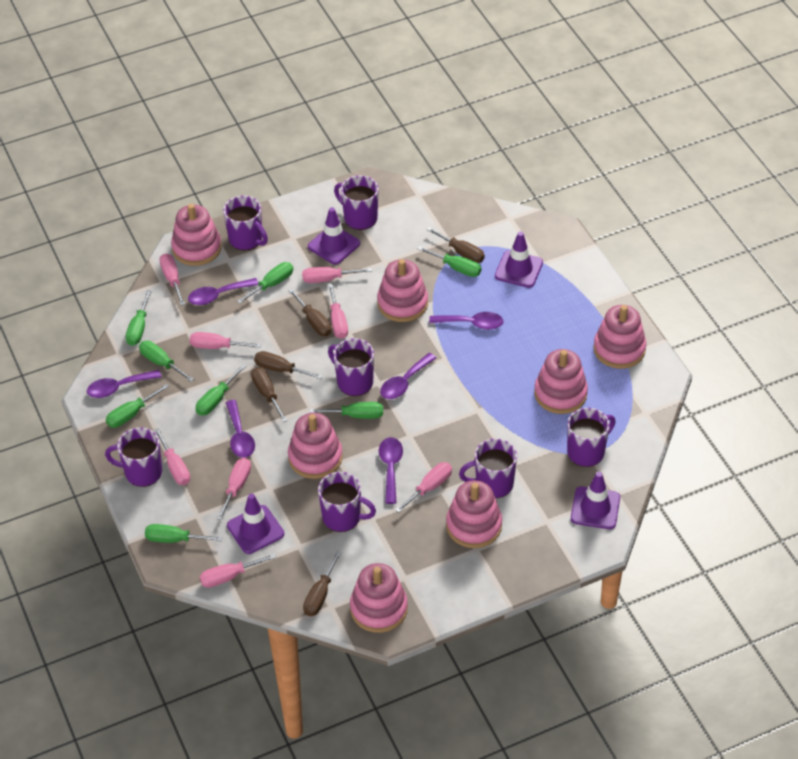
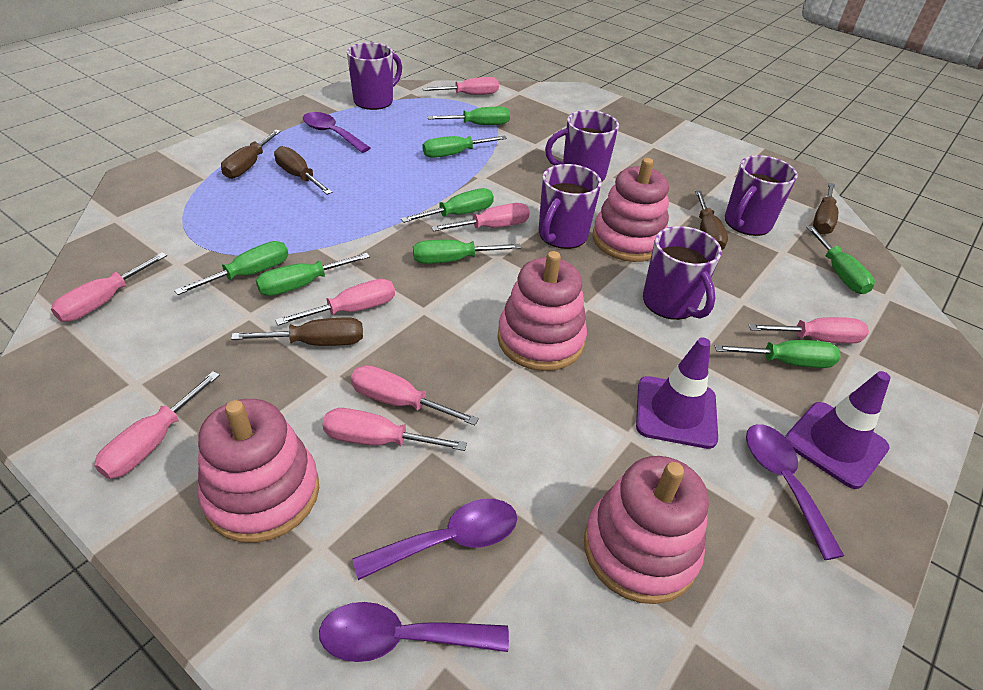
pink stacking toy: [171,204,222,266] [288,413,343,479] [350,563,408,633] [377,259,428,322] [446,480,502,548] [534,349,588,414] [593,305,646,369] = 7 -> [198,399,319,543] [497,251,587,371] [584,456,709,604] [593,158,669,262] = 4
purple mug: [105,427,162,487] [223,195,268,251] [318,472,376,532] [328,338,374,396] [334,175,379,230] [459,438,517,498] [567,408,616,467] = 7 -> [347,42,402,110] [539,164,602,249] [545,110,619,182] [643,226,722,320] [725,155,798,236] = 5
purple spoon: [87,370,162,398] [188,278,259,305] [226,400,255,458] [379,437,403,504] [380,353,436,399] [429,312,504,330] = 6 -> [303,112,370,153] [319,602,509,662] [352,499,517,580] [746,424,844,560] = 4
purple traffic cone: [227,493,284,554] [308,207,360,265] [495,232,543,288] [571,472,620,529] = 4 -> [636,337,718,449] [785,371,891,489] = 2

